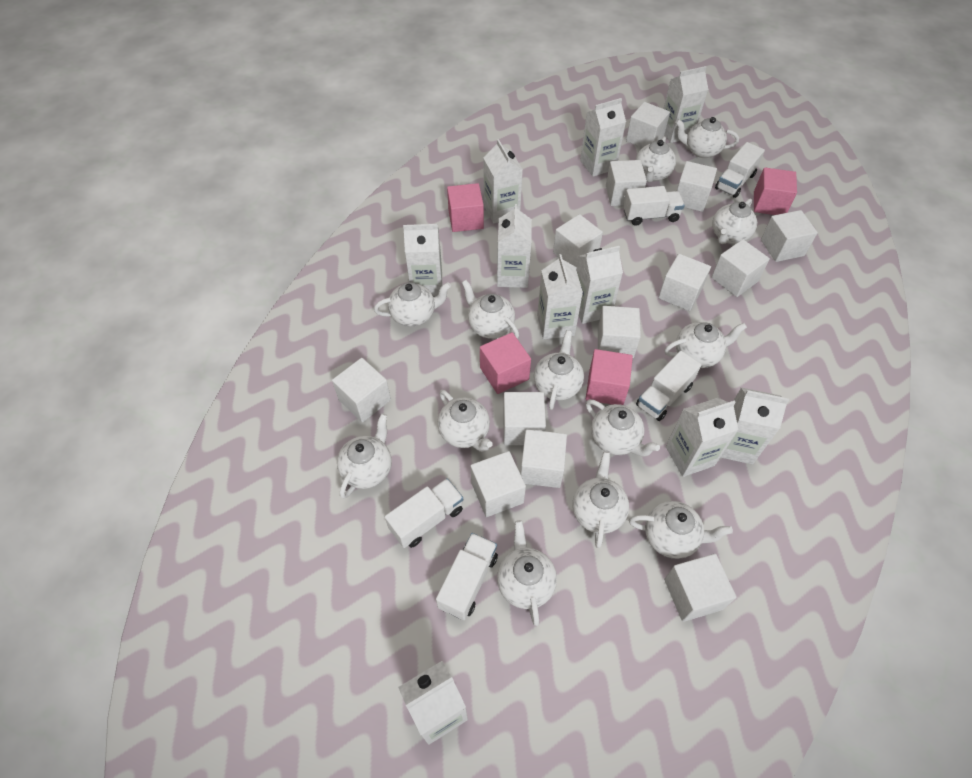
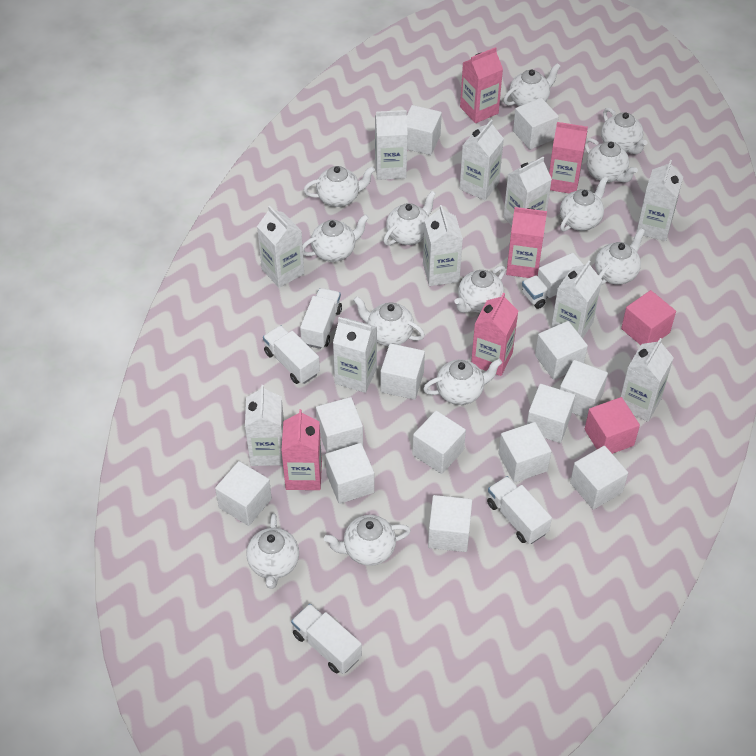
pink carton: none = 0 -> [281,409,322,490] [460,47,503,123] [471,293,518,376] [506,207,547,278] [549,122,588,194] = 5
pink cube: [447,183,484,232] [480,332,531,394] [586,349,633,405] [754,168,797,215] = 4 -> [585,397,640,454] [621,290,676,345] = 2

